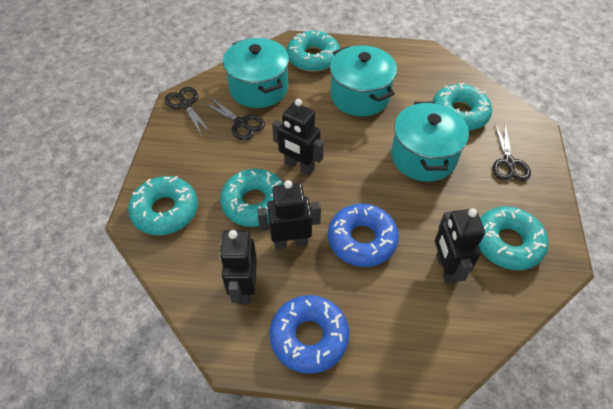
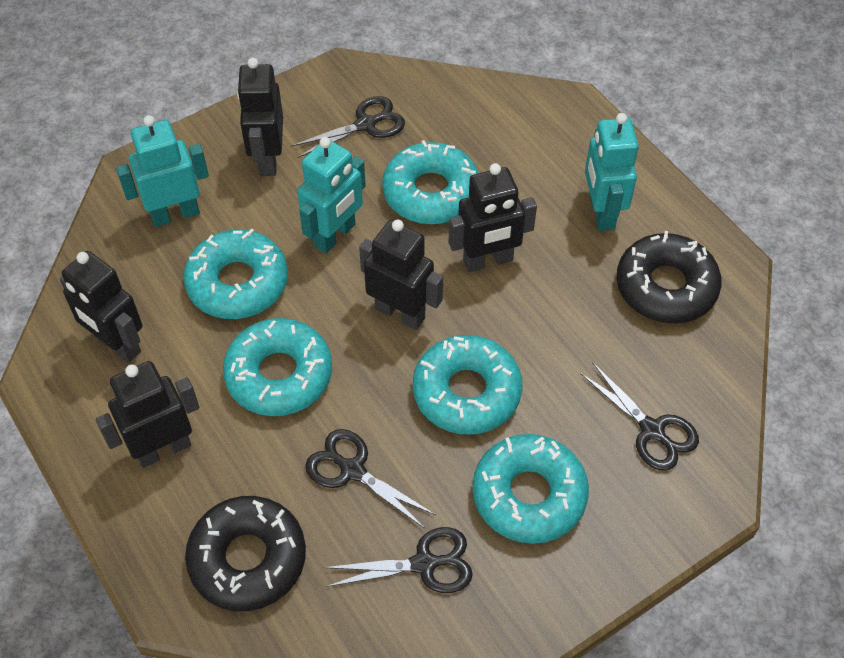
black donut: none = 0 -> [185,496,306,611] [616,231,722,324] = 2
black robot: [219,230,257,304] [257,180,321,250] [272,99,324,175] [435,208,485,284] = 4 -> [60,251,142,363] [96,361,199,468] [237,58,283,176] [359,220,443,330] [449,163,537,272] = 5
black scissors: [165,87,210,136] [203,97,265,140] [493,124,531,181] = 3 -> [291,96,405,158] [305,429,436,529] [323,527,473,593] [580,363,699,471] = 4
blue donut: [269,295,349,374] [328,204,399,267] = 2 -> none = 0
turquoise pot: [223,38,289,108] [330,45,397,116] [391,102,469,182] = 3 -> none = 0
turquoise robot: none = 0 -> [116,115,209,227] [297,137,366,253] [585,113,639,231] = 3

